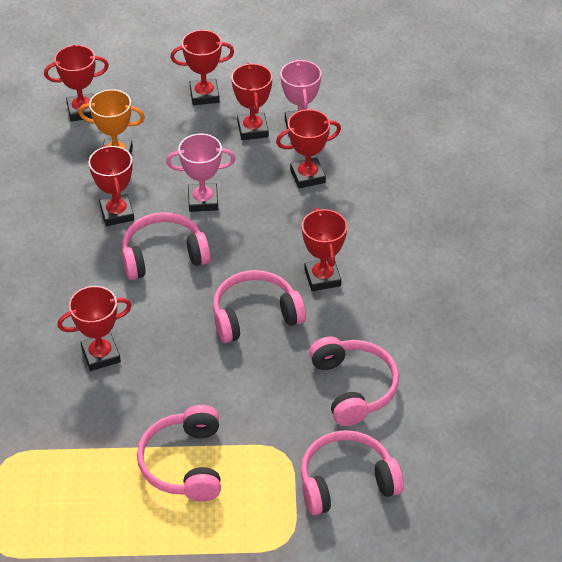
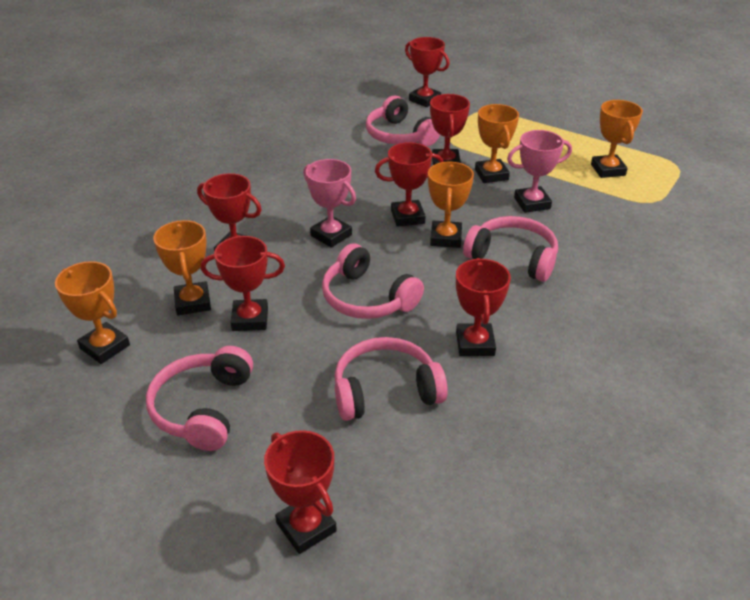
orange trophy: [79,89,145,154] = 1 -> [55,261,130,364] [153,220,211,315] [428,162,474,248] [475,104,519,183] [591,100,643,178] = 5

